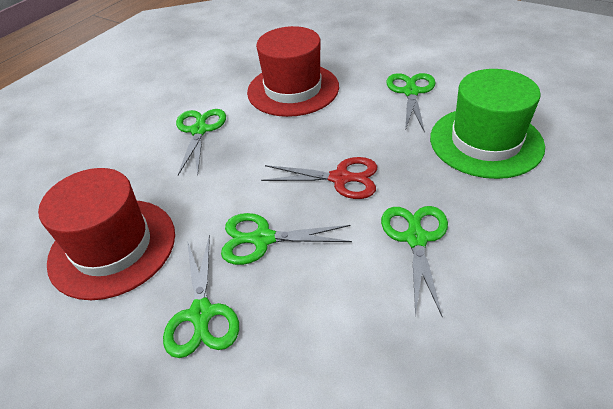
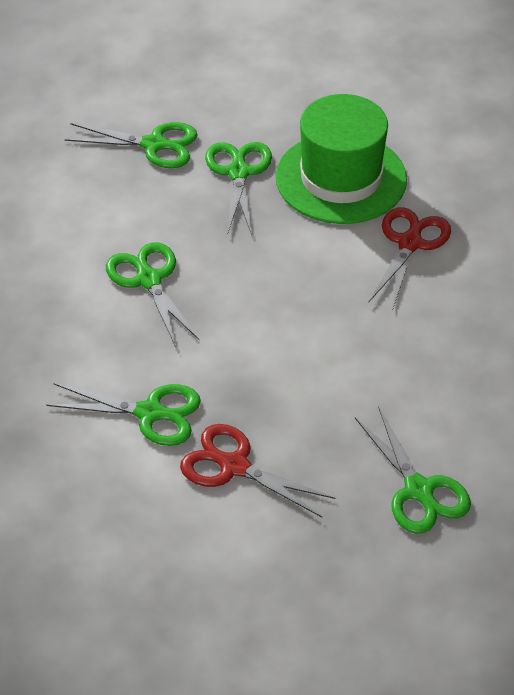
red hat: [38,168,175,300] [247,26,339,117] = 2 -> none = 0
red scissors: [261,157,378,199] = 1 -> [180,424,336,517] [368,207,451,308] = 2

